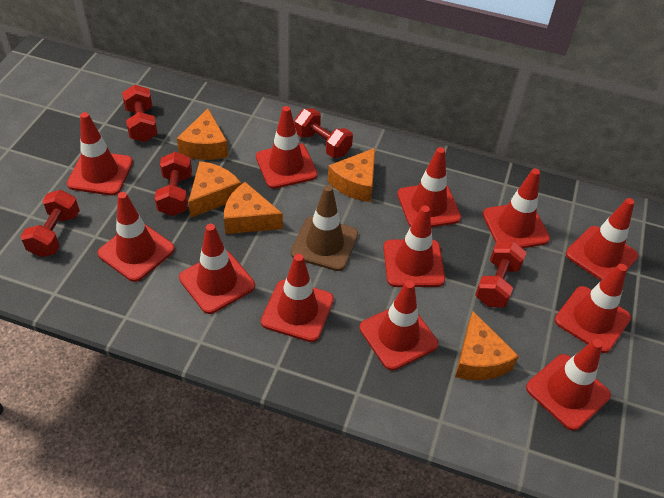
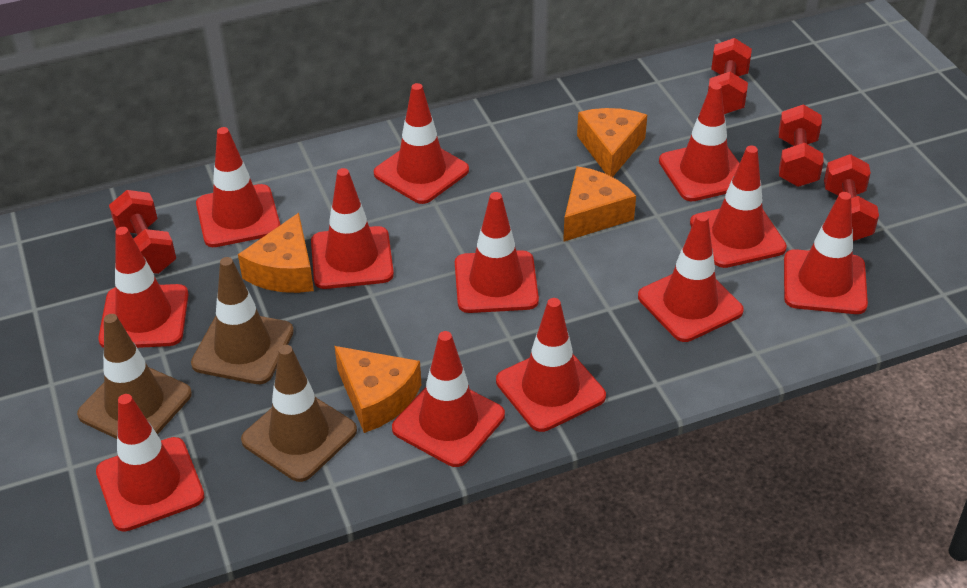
brown traffic cone: [291,185,358,271] = 1 -> [77,314,192,439] [191,257,294,384] [241,345,357,482] = 3
orange cheese: [177,108,228,160] [188,161,241,218] [224,182,283,234] [328,148,375,202] [455,311,519,380] = 5 -> [238,213,314,293] [335,346,421,433] [563,166,636,242] [577,108,647,177] = 4
red dumbbell: [21,190,80,257] [122,85,158,142] [155,152,192,216] [294,108,353,158] [475,241,527,307] = 5 -> [109,190,176,274] [708,38,752,114] [779,104,824,187] [824,154,879,241] = 4

